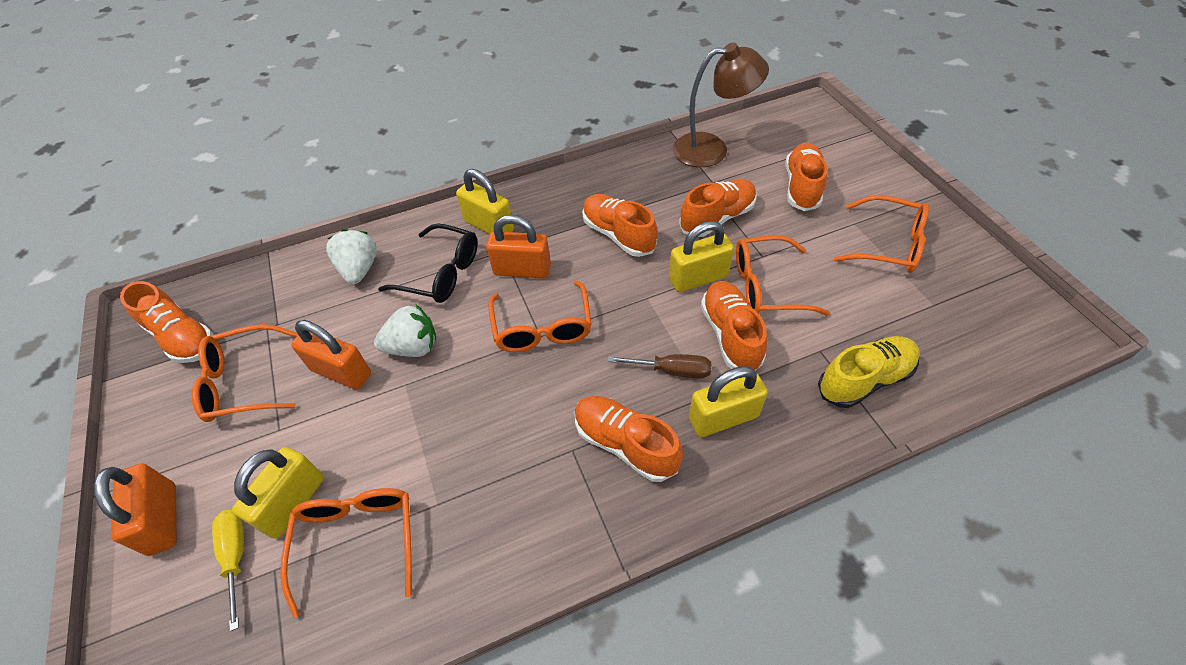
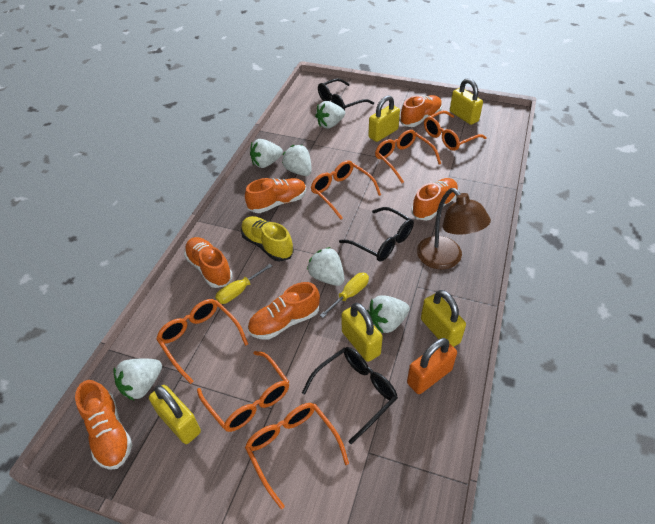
black glasses: [378,224,478,303] = 1 -> [302,347,398,444] [318,78,374,110] [339,207,414,261] = 3
brown screwdriver: [608,354,711,379] = 1 -> none = 0
orange glasses: [192,324,298,422] [280,488,412,618] [488,281,592,352] [736,235,830,316] [834,195,929,273] = 5 -> [156,299,248,384] [197,351,289,432] [245,403,349,509] [311,160,381,219] [375,130,441,183] [424,111,486,151] = 6
orange padlock: [94,463,177,556] [291,320,371,390] [486,215,551,278] = 3 -> [407,338,457,394] = 1
white strawberry: [326,229,377,284] [374,305,436,357] = 2 -> [114,358,162,401] [250,139,283,168] [282,145,312,176] [307,247,344,286] [315,101,345,128] [367,295,410,333] = 6
yellow padlock: [232,447,324,539] [456,169,514,234] [669,221,734,292] [689,366,768,437] = 4 -> [149,385,201,444] [342,303,383,362] [368,95,400,142] [421,290,466,347] [450,78,483,125] = 5
yellow screwdriver: [212,509,244,631] = 1 -> [215,264,272,304] [320,273,369,318] = 2

